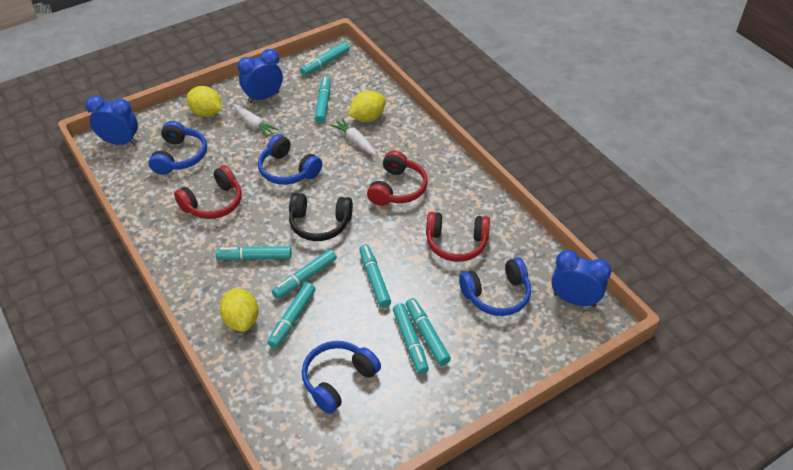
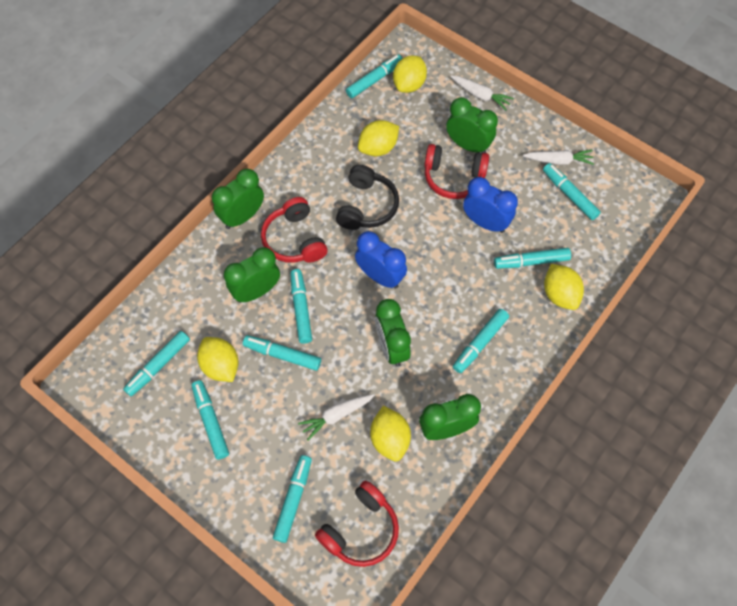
blue clock: [86,95,138,145] [238,49,283,103] [551,250,611,307] = 3 -> [355,231,407,289] [463,177,518,233] = 2
blue headphones: [149,121,207,175] [258,134,322,185] [302,341,381,414] [459,257,531,316] = 4 -> none = 0
green clock: none = 0 -> [212,169,264,229] [224,247,280,303] [375,299,411,367] [419,394,481,440] [446,97,498,153] = 5
turquoise marker: [216,246,291,261] [268,282,315,348] [272,249,337,299] [300,42,350,76] [315,77,331,123] [359,244,391,308] [393,303,429,374] [406,298,451,365] = 8 -> [123,331,190,396] [191,380,229,460] [243,335,321,371] [273,455,312,543] [290,269,312,344] [346,55,403,98] [453,309,509,373] [494,248,571,269] [543,163,601,220] = 9
white carrot: [233,104,279,138] [330,118,376,155] = 2 -> [298,394,375,441] [450,76,514,110] [523,150,594,165] = 3
yellow lemon: [187,86,222,117] [220,288,258,332] [349,91,386,122] = 3 -> [197,337,239,382] [358,120,399,156] [370,406,411,461] [393,56,427,93] [544,264,584,310] = 5

